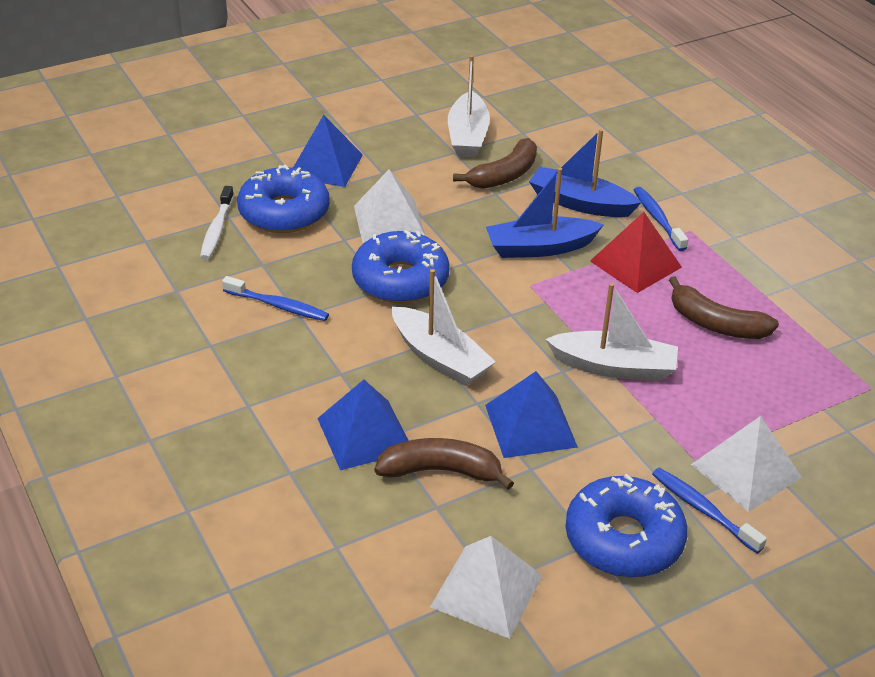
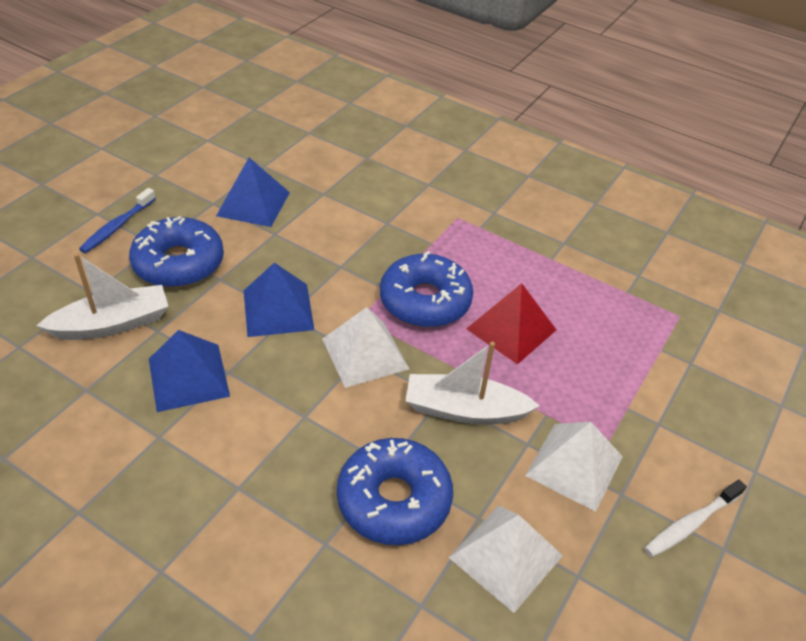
blue boat: [486,168,604,258] [529,129,642,217] = 2 -> none = 0
blue toothbrush: [222,276,329,321] [634,187,688,251] [652,468,767,554] = 3 -> [79,188,156,253] = 1
brown banana: [375,438,514,490] [453,138,537,189] [669,276,779,339] = 3 -> none = 0
white boat: [392,269,496,386] [448,55,490,157] [545,283,678,381] = 3 -> [36,253,169,340] [405,342,540,425] = 2

